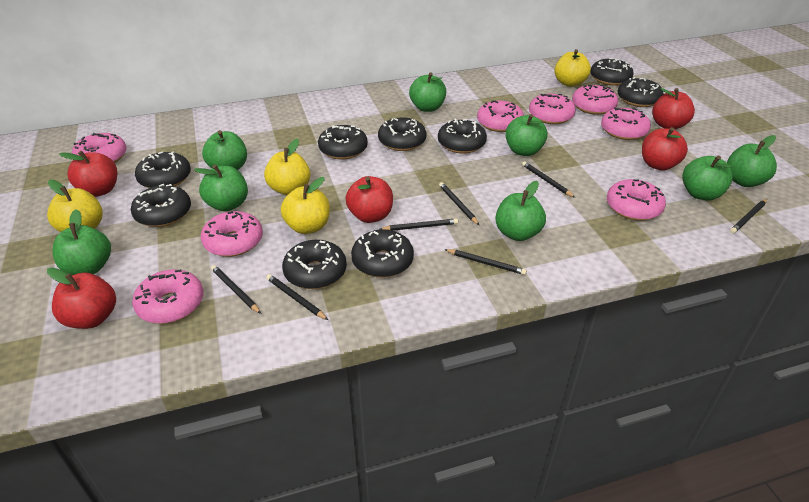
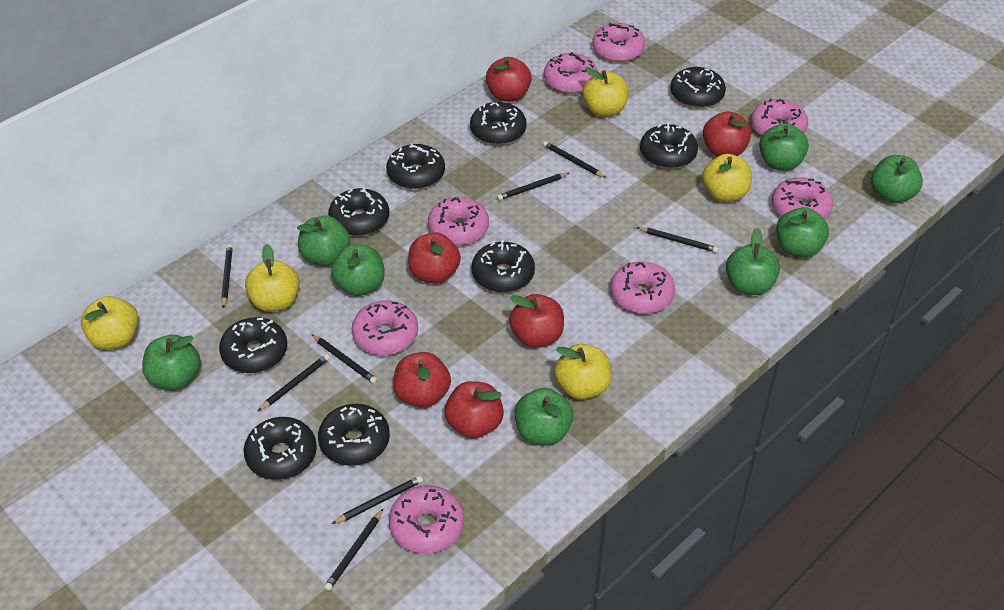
black pencil: [211,265,261,314] [266,274,328,320] [379,218,458,231] [439,182,479,225] [444,249,527,275] [522,161,575,198] [730,199,767,234] = 7 -> [221,244,233,309] [258,354,330,411] [311,334,377,384] [324,509,383,591] [332,476,423,524] [497,173,569,200] [543,141,606,178] [636,227,718,253] = 8
red apple: [47,267,116,329] [59,151,117,197] [345,176,393,223] [642,127,688,171] [652,88,695,129] = 5 -> [393,352,451,408] [408,232,461,284] [445,381,504,438] [486,57,532,102] [509,294,564,348] [703,111,751,157] = 6
yellow apple: [47,180,103,232] [264,139,310,195] [281,177,330,234] [554,49,591,87] = 4 -> [81,296,139,350] [245,244,300,312] [554,344,611,399] [583,67,629,117] [702,154,752,202] = 5

